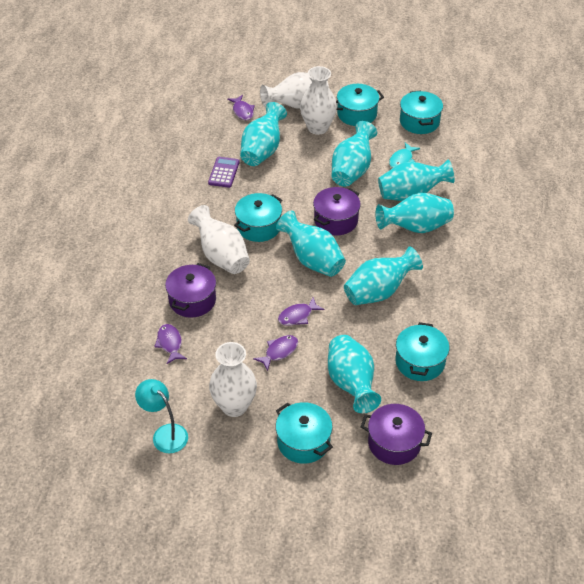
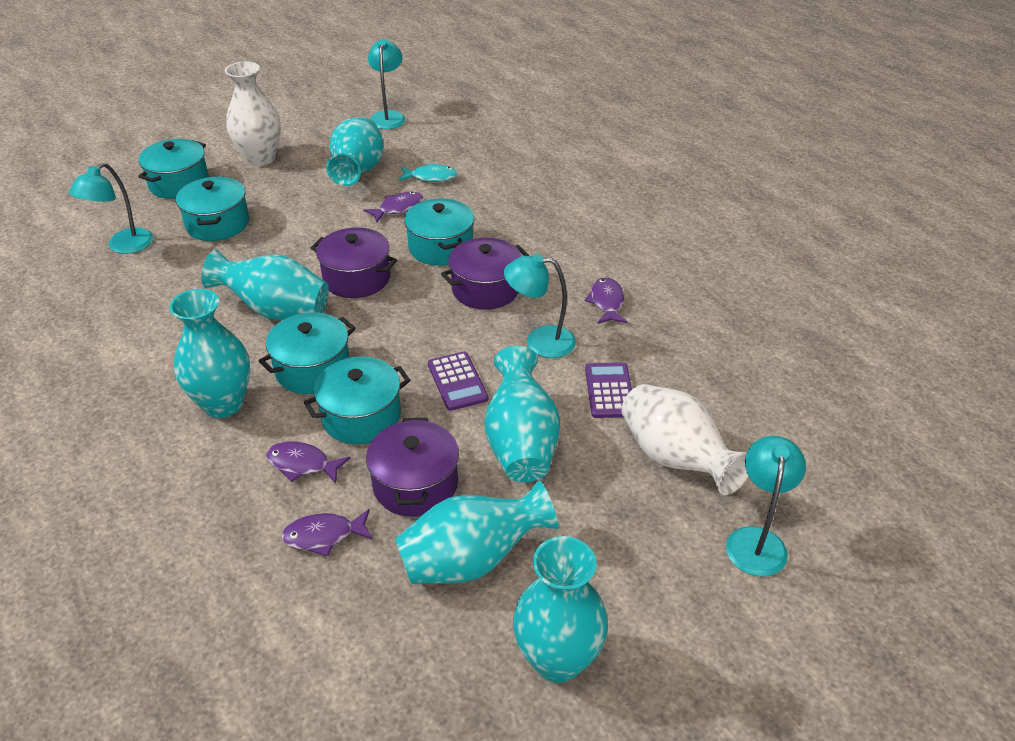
purple calculator: [208,157,240,188] = 1 -> [428,352,488,411] [585,362,632,418] = 2
turquoise lamp: [135,379,188,453] = 1 -> [69,162,153,254] [368,39,406,129] [504,254,576,358] [726,436,806,577] = 4
turquoise vase: [240,102,287,166] [276,210,346,277] [328,335,381,413] [332,121,377,187] [344,246,423,305] [375,193,454,233] [378,159,455,201] = 7 -> [169,289,250,418] [201,250,329,320] [326,117,384,186] [395,480,559,584] [484,346,560,482] [513,536,608,683] = 6
white vase: [188,205,250,274] [209,342,257,417] [260,72,329,109] [300,66,337,135] = 4 -> [225,62,281,166] [621,384,749,495] = 2

